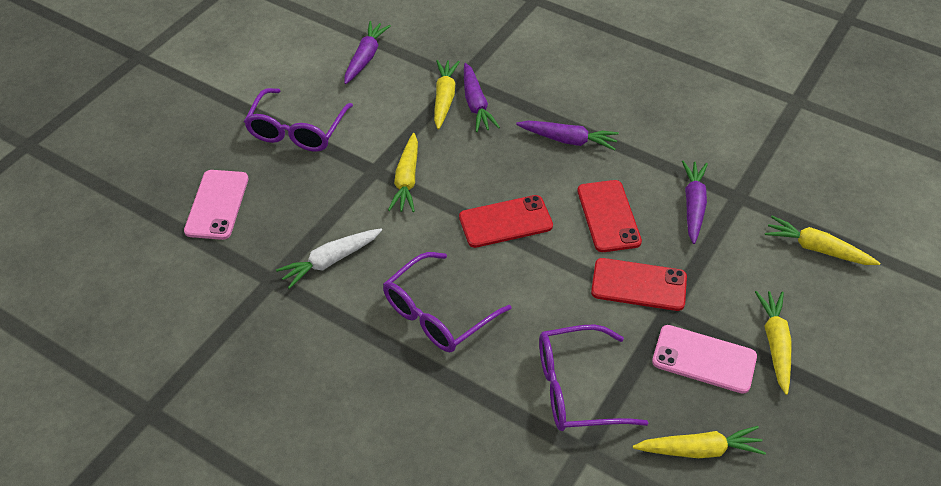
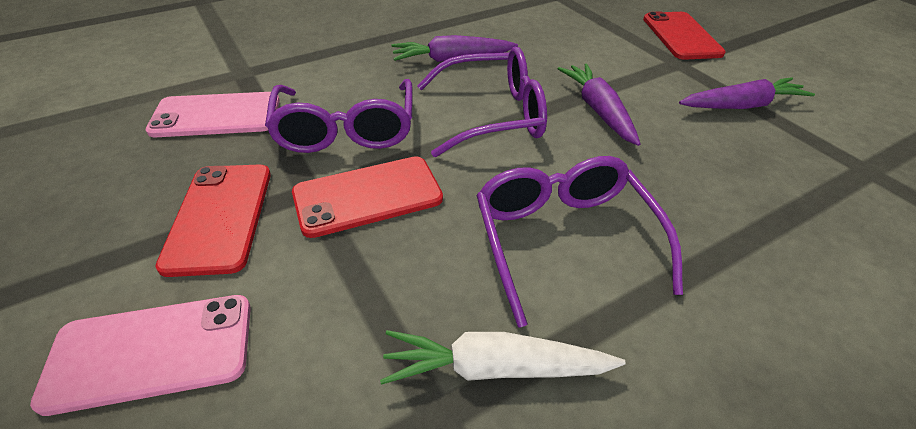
purple carrot: [344,21,391,84] [464,63,500,132] [516,121,619,151] [682,160,708,244] = 4 -> [392,35,518,62] [557,63,640,146] [679,77,815,109] = 3
yellow carrot: [388,133,418,212] [434,60,460,129] [633,426,766,458] [755,291,792,395] [765,216,880,265] = 5 -> none = 0

